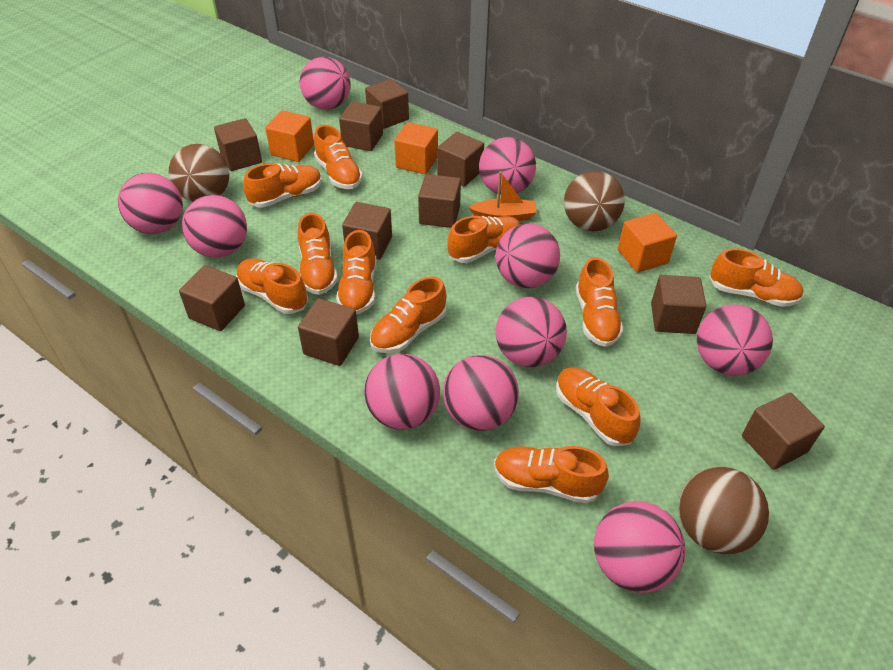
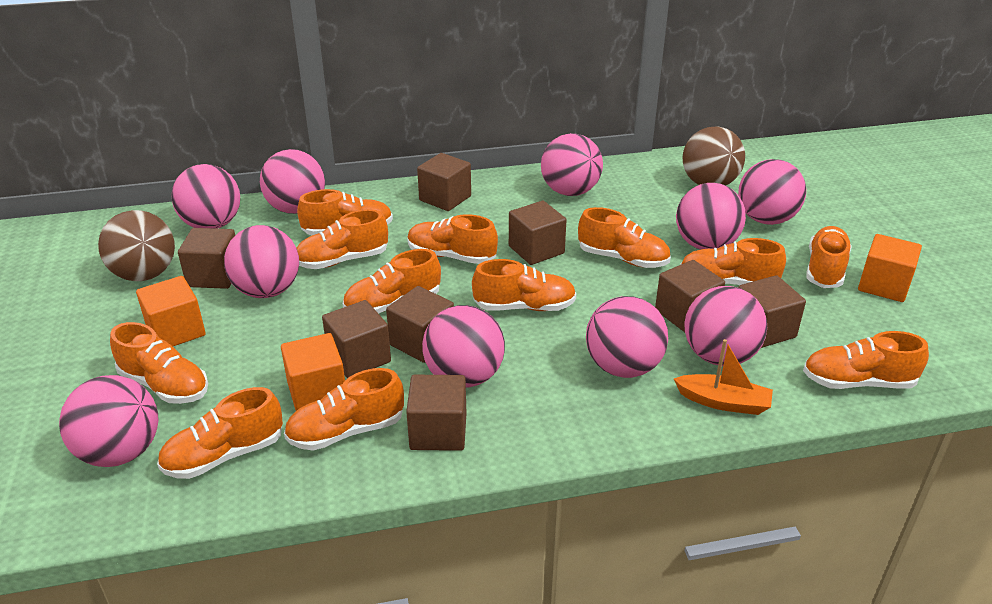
brown ball: [169,144,229,202] [564,171,625,231] [678,467,769,554] = 3 -> [98,210,175,281] [683,126,745,186] = 2
brown cube: [179,265,245,331] [214,118,262,171] [298,298,359,366] [339,101,383,151] [342,202,392,260] [365,79,409,129] [418,174,461,228] [437,132,484,187] [651,275,706,334] [742,393,825,470] = 10 -> [178,228,235,289] [322,300,391,378] [386,286,454,363] [406,375,466,451] [417,153,471,211] [509,201,567,265] [655,260,725,332] [738,275,806,348] = 8
orange shoe: [236,259,308,314] [243,163,322,208] [298,213,338,295] [314,125,363,189] [336,230,376,314] [370,276,447,353] [447,216,521,263] [494,446,609,504] [556,367,641,446] [576,257,624,347] [710,248,804,307] = 11 -> [110,322,208,404] [157,387,283,479] [284,368,404,450] [296,209,388,269] [297,189,393,235] [343,249,441,314] [407,214,498,264] [472,259,576,311] [578,207,671,268] [680,238,786,285] [803,331,929,389] [806,226,852,288] = 12

